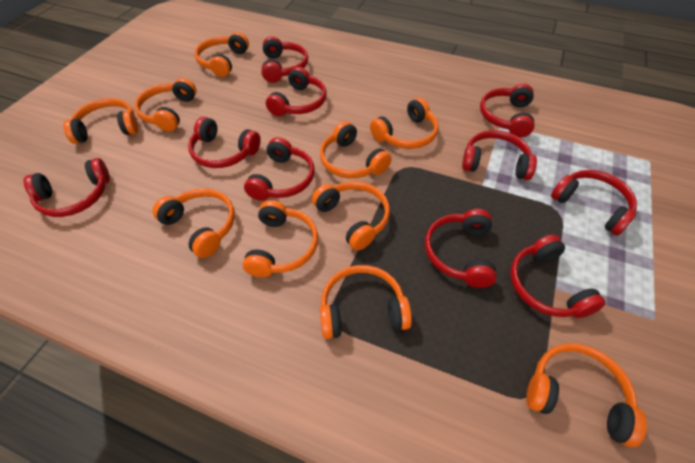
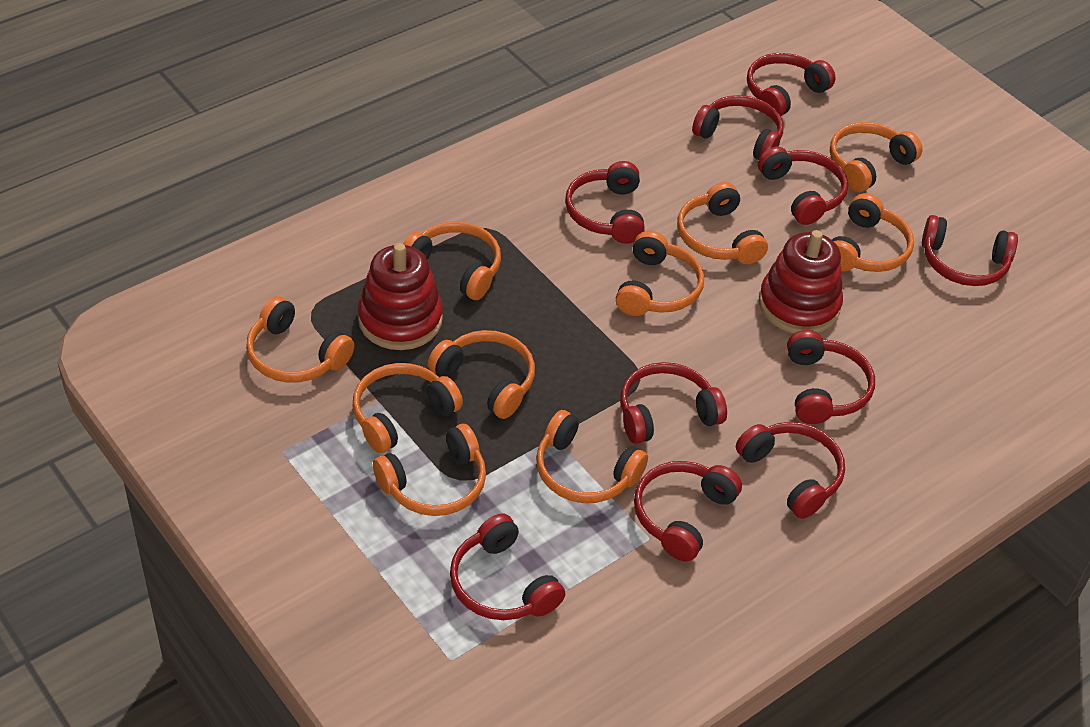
red stacking toy: none = 0 -> [358,243,443,350] [759,230,843,333] = 2

